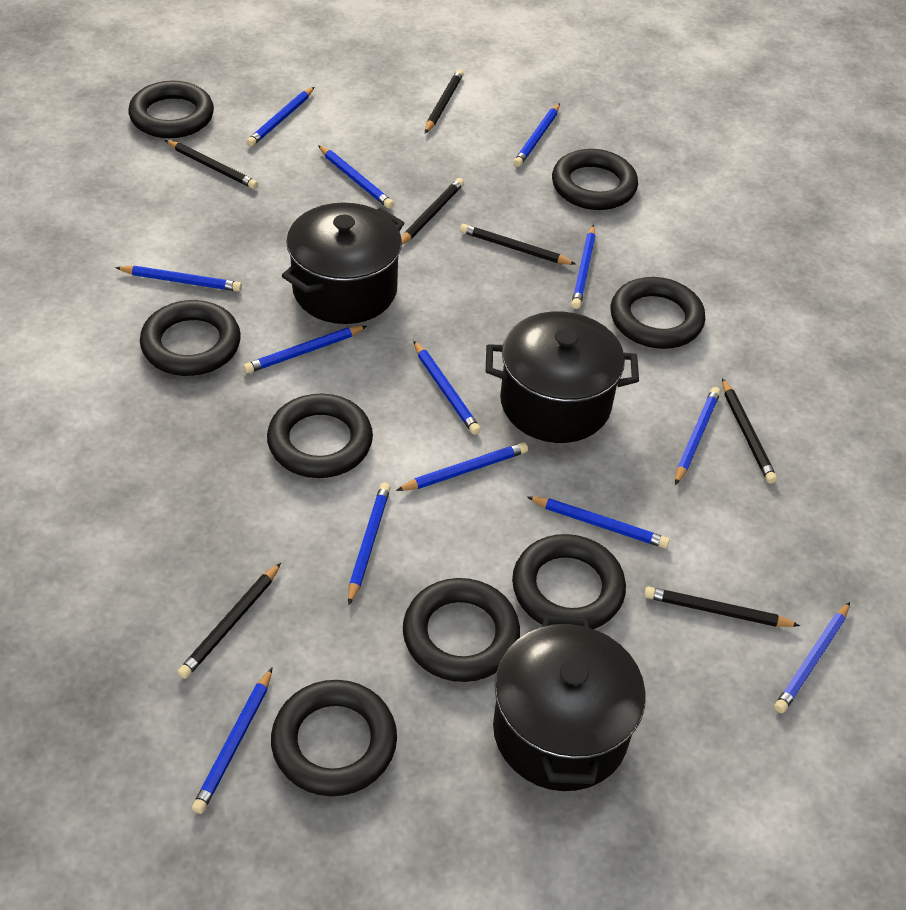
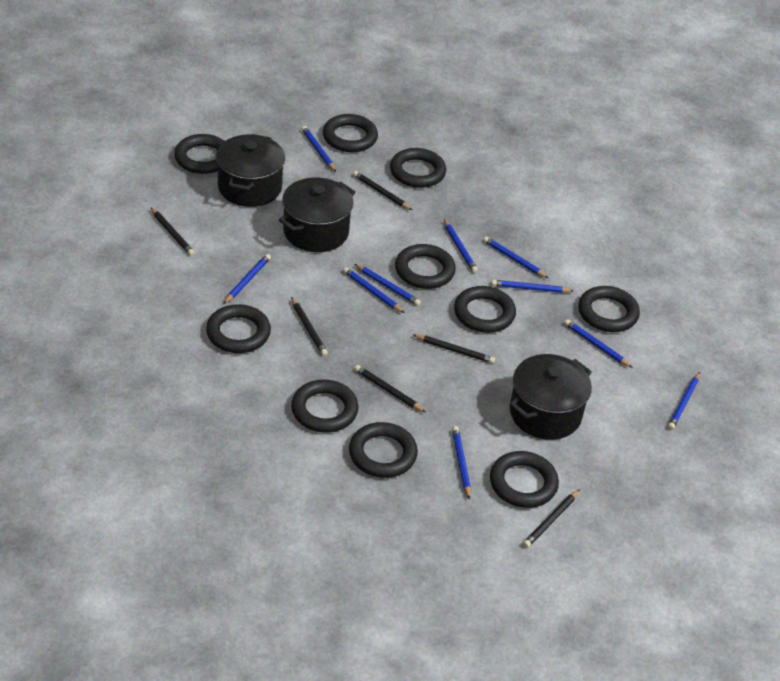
black pencil: [165,140,258,189] [178,563,281,679] [401,178,464,244] [425,69,463,133] [460,224,576,265] [644,587,800,627] [722,378,777,484] = 7 -> [151,208,195,256] [291,297,328,356] [353,171,412,210] [355,365,426,412] [413,335,495,364] [523,489,580,548] = 6
black ring: [128,81,214,138] [140,300,241,376] [267,394,373,478] [271,680,397,796] [403,578,520,682] [512,534,626,629] [552,149,638,210] [611,277,705,349] = 8 -> [174,134,224,174] [206,304,271,353] [291,380,359,433] [323,114,378,152] [349,422,418,478] [390,148,446,188] [395,244,456,289] [454,286,516,333] [490,451,559,508] [578,286,640,332] = 10
blue pencil: [115,266,242,292] [192,667,273,814] [243,326,367,373] [247,87,314,147] [318,145,394,208] [348,483,391,605] [396,442,528,491] [413,341,481,435] [514,103,560,167] [527,497,670,548] [571,225,595,309] [675,387,721,485] [774,602,850,713] = 13 -> [224,254,271,304] [301,126,336,172] [343,267,405,313] [355,264,421,306] [444,219,478,273] [452,426,471,500] [483,236,548,278] [491,280,574,293] [564,319,633,368] [668,372,700,430] = 10

